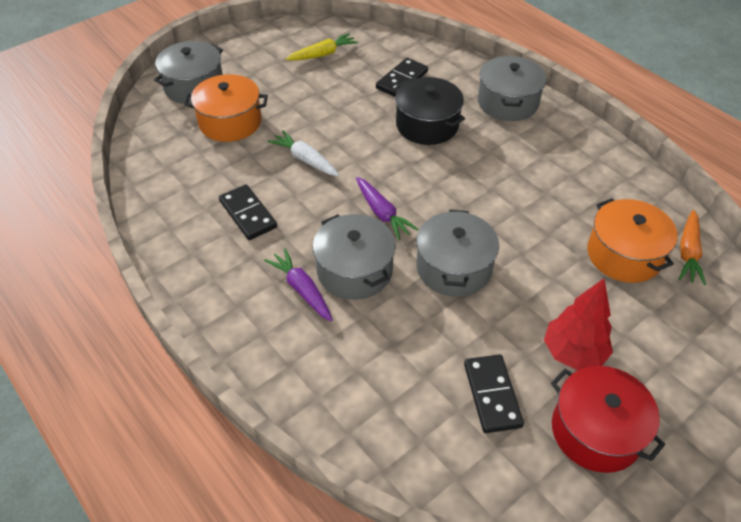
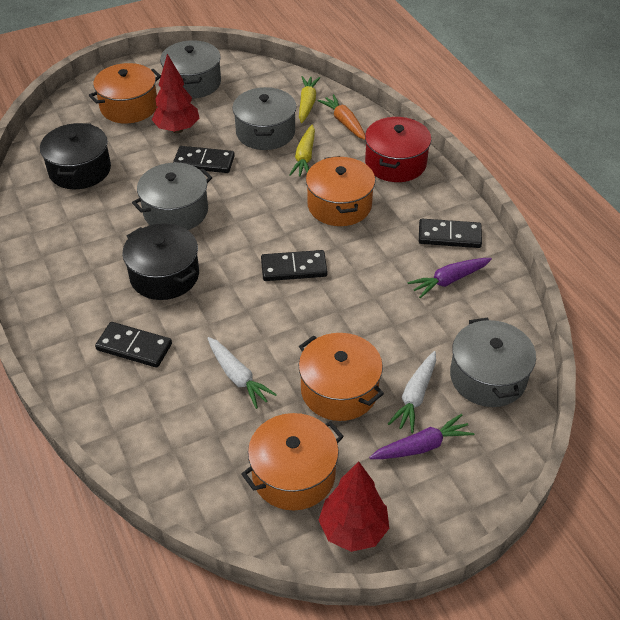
black domino: [219,184,277,240] [376,58,428,97] [464,354,524,433] = 3 -> [95,322,172,368] [173,146,235,173] [261,250,327,281] [419,219,482,248] = 4
black pot: [395,77,465,145] = 1 -> [40,123,111,189] [122,223,199,300] = 2
orange pot: [184,74,268,142] [587,198,678,283] = 2 -> [89,63,161,124] [241,413,344,510] [299,333,384,421] [306,156,375,226] = 4
red tree: [544,278,613,370] = 1 -> [152,54,200,133] [319,461,389,552] = 2
white carrot: [268,130,339,176] = 1 -> [207,337,277,409] [388,351,436,433] = 2
yellow carrot: [286,33,358,61] = 1 -> [289,125,315,177] [299,76,320,123] = 2

